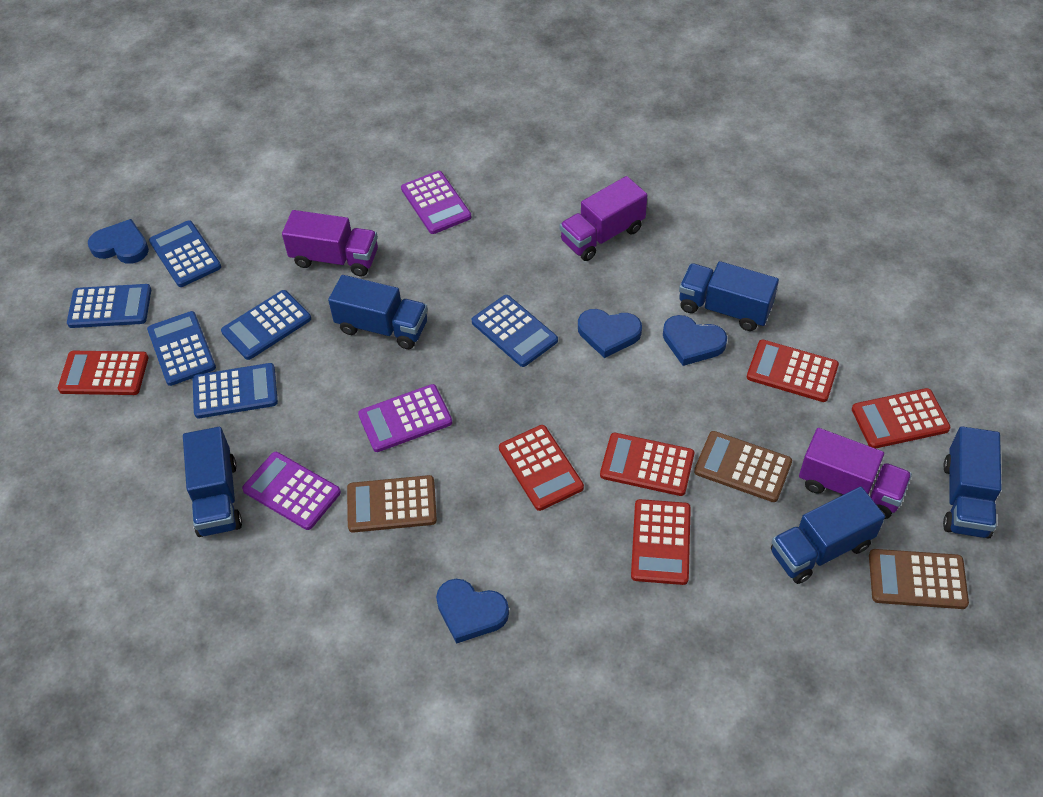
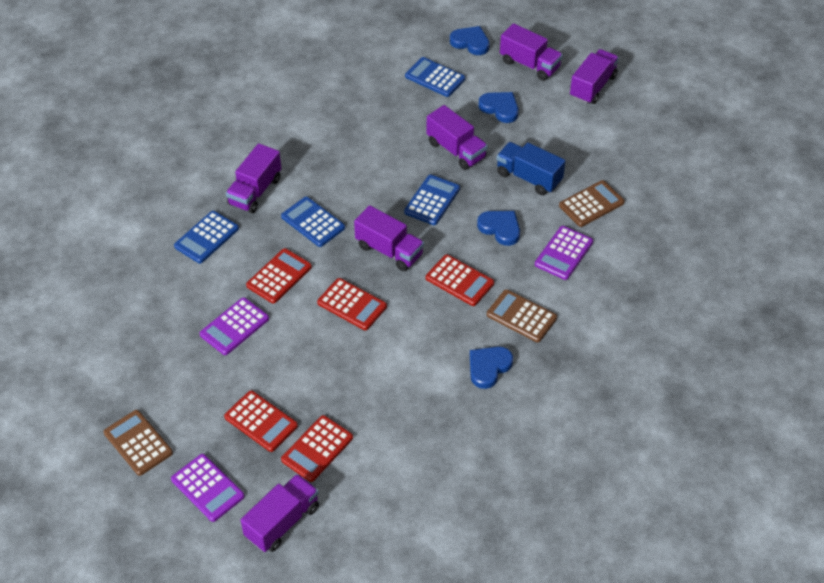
blue calculator: [67,284,151,328] [147,311,216,386] [149,220,221,287] [193,363,278,418] [221,290,311,360] [472,295,558,367] = 6 -> [174,211,239,263] [281,197,345,247] [404,175,460,225] [405,57,465,97] = 4
blue truck: [183,427,242,537] [328,275,428,349] [679,261,779,331] [771,487,885,584] [943,426,1002,539] = 5 -> [497,142,565,195] = 1
purple truck: [282,210,378,276] [560,176,647,261] [799,428,912,519] = 3 -> [226,143,281,213] [241,474,319,552] [354,205,424,271] [426,105,488,170] [500,23,563,81] [570,49,619,104] = 6
red calculator: [58,351,148,395] [499,425,584,511] [600,433,694,496] [631,499,691,585] [747,339,839,402] [852,388,950,449] = 6 -> [224,391,298,452] [246,248,312,304] [281,415,353,482] [317,278,387,330] [426,254,494,306] = 5

